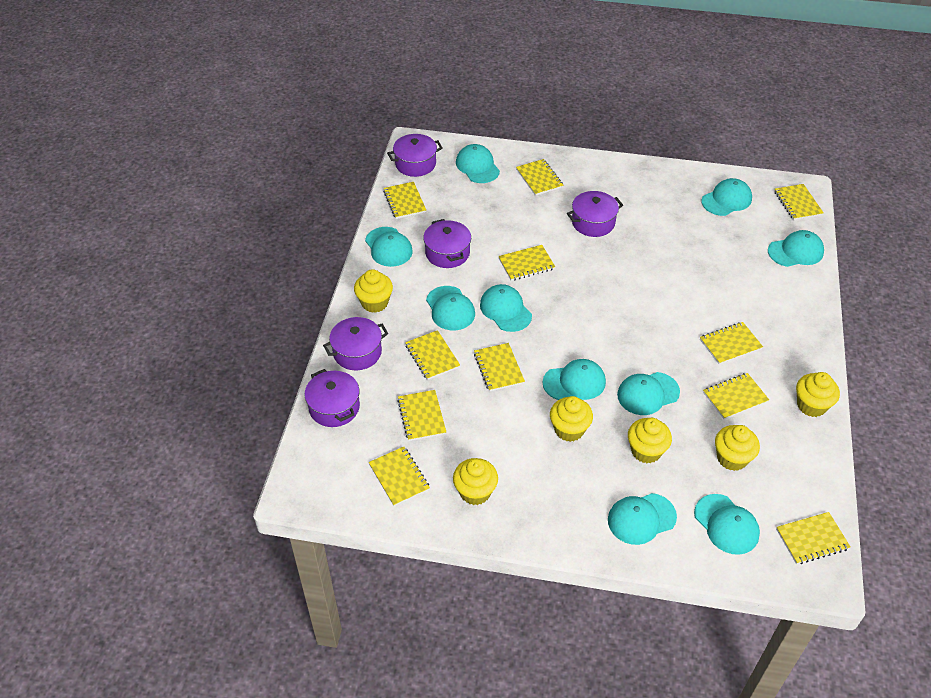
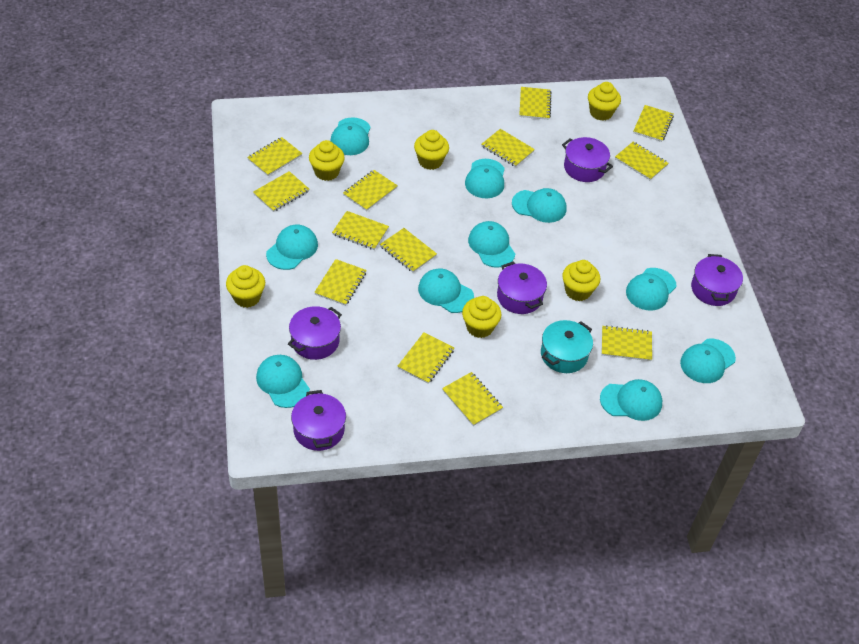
turquoise pot: none = 0 -> [541,320,593,373] = 1
yellow notebook: [369,447,430,506] [383,182,426,219] [397,390,446,441] [405,330,460,380] [474,343,525,392] [498,245,555,281] [516,159,563,196] [700,322,763,364] [703,373,769,419] [774,184,824,220] [776,512,850,564] = 11 -> [247,137,302,176] [253,171,309,212] [314,259,367,306] [332,211,389,250] [343,170,398,211] [380,228,437,273] [398,332,454,384] [442,372,503,426] [482,129,535,167] [519,87,551,120] [602,325,652,361] [615,142,668,180] [633,105,674,142] = 13

